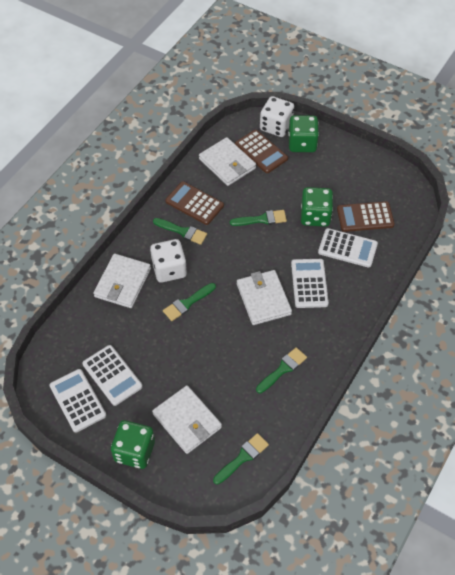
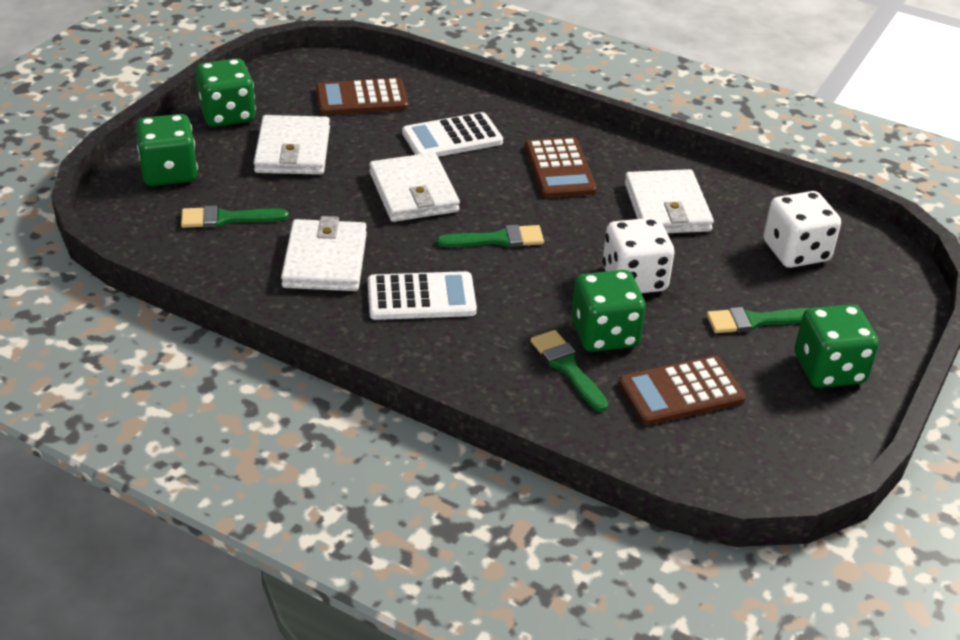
green brush: [153,218,207,245] [163,283,216,321] [213,433,269,485] [230,210,287,226] [256,347,307,393] = 5 -> [181,205,289,228] [437,225,544,248] [530,330,608,412] [707,307,810,333] = 4
green dice: [111,420,155,469] [288,115,319,152] [301,187,333,227] = 3 -> [136,114,198,186] [195,58,256,127] [571,270,646,352] [795,304,879,388] = 4
white calculator: [49,369,106,433] [82,345,143,406] [291,259,329,308] [318,228,378,268] = 4 -> [368,271,477,320] [402,112,503,157] = 2

